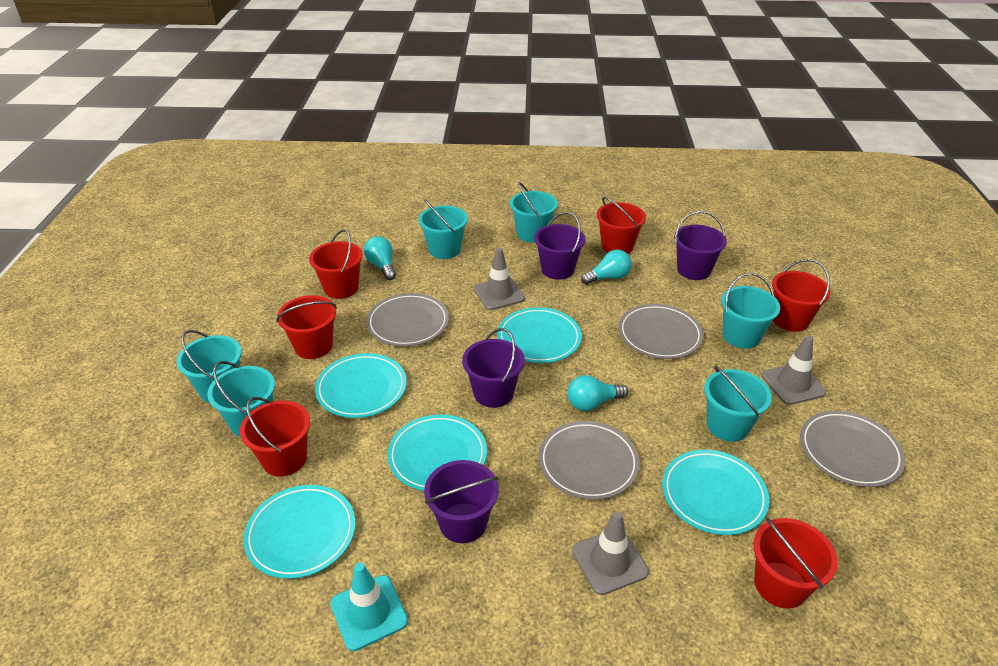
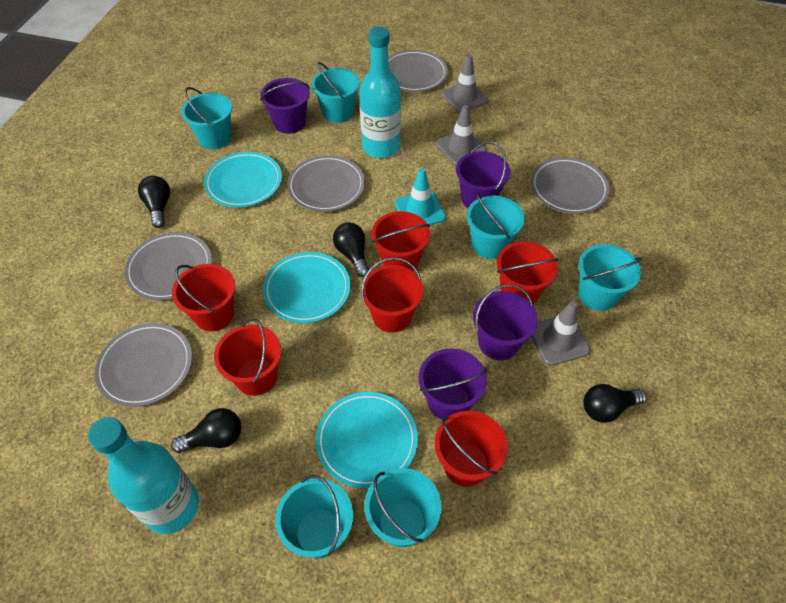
black light bulb: none = 0 -> [138,176,170,228] [171,408,241,453] [333,222,369,277] [584,384,647,423] = 4
grey plate: [366,293,449,346] [539,421,640,500] [619,304,704,359] [800,411,905,487] = 4 -> [95,323,192,407] [125,232,212,300] [287,155,365,212] [388,50,448,92] [531,157,610,214] = 5
turquoise bottle: none = 0 -> [88,417,199,534] [359,27,401,158] = 2
turquoise light bulb: [364,236,396,280] [567,375,628,411] [581,249,632,285] = 3 -> none = 0
turquoise plate: [244,485,356,579] [315,353,407,418] [387,414,487,491] [497,307,582,363] [662,450,769,535] = 5 -> [204,152,282,207] [263,252,351,323] [316,392,418,488] = 3

